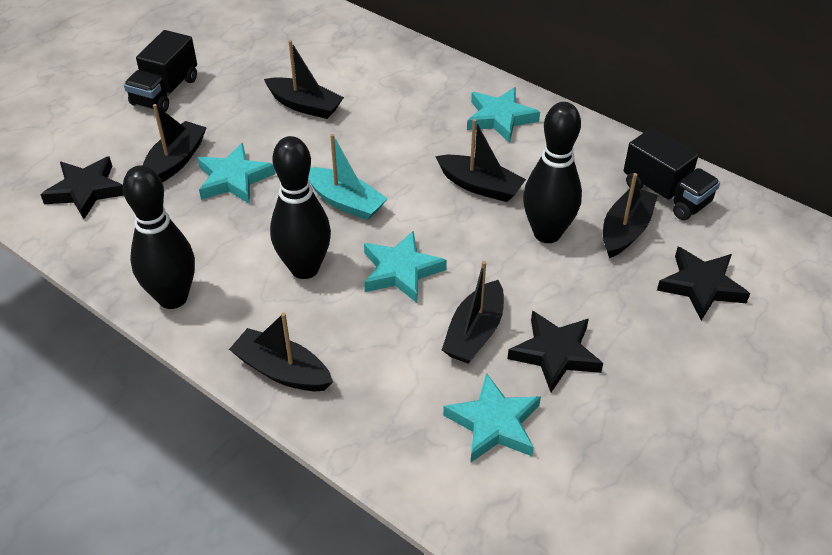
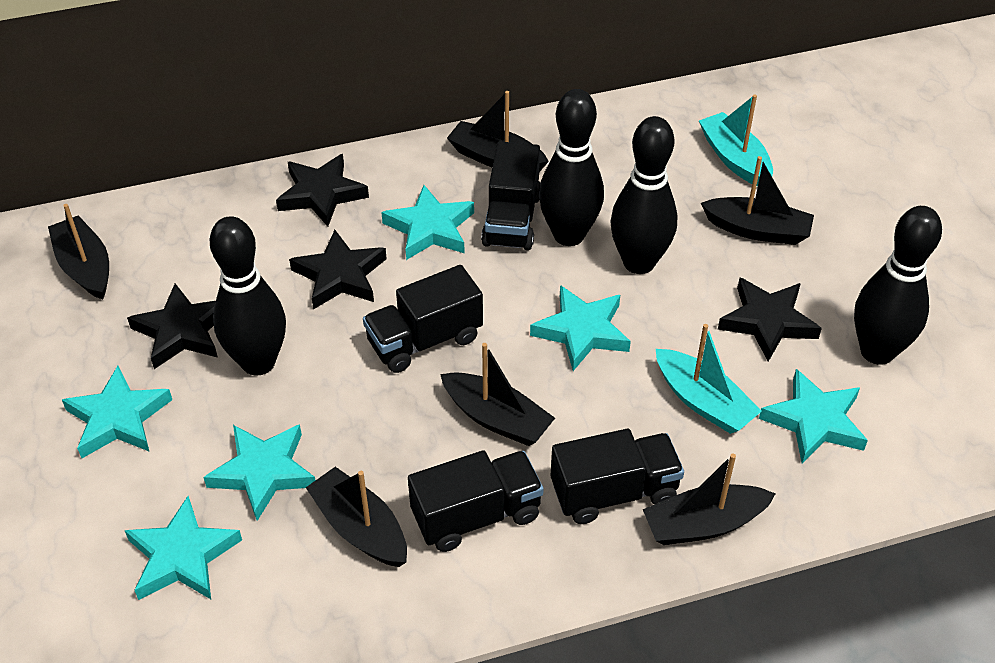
black bowling pin: [123,165,195,309] [270,136,331,279] [523,102,582,243] = 3 -> [209,216,286,376] [539,89,604,246] [610,116,677,274] [854,206,942,365] = 4
black star: [40,156,124,219] [507,311,603,392] [657,247,750,321] = 3 -> [127,284,218,369] [276,154,369,227] [289,230,387,309] [718,278,822,362] = 4
black truck: [124,30,197,112] [623,128,720,220] = 2 -> [363,265,483,373] [408,450,544,552] [481,142,540,250] [551,429,684,524] = 4
turquoise boat: [308,134,388,220] = 1 -> [656,324,762,434] [699,94,773,186] = 2
turquoise star: [197,143,275,204] [364,230,447,303] [443,373,541,462] [467,87,540,143] = 4 -> [62,366,172,458] [124,496,242,600] [203,424,316,521] [381,185,474,260] [530,285,631,371] [759,369,868,464] = 6

